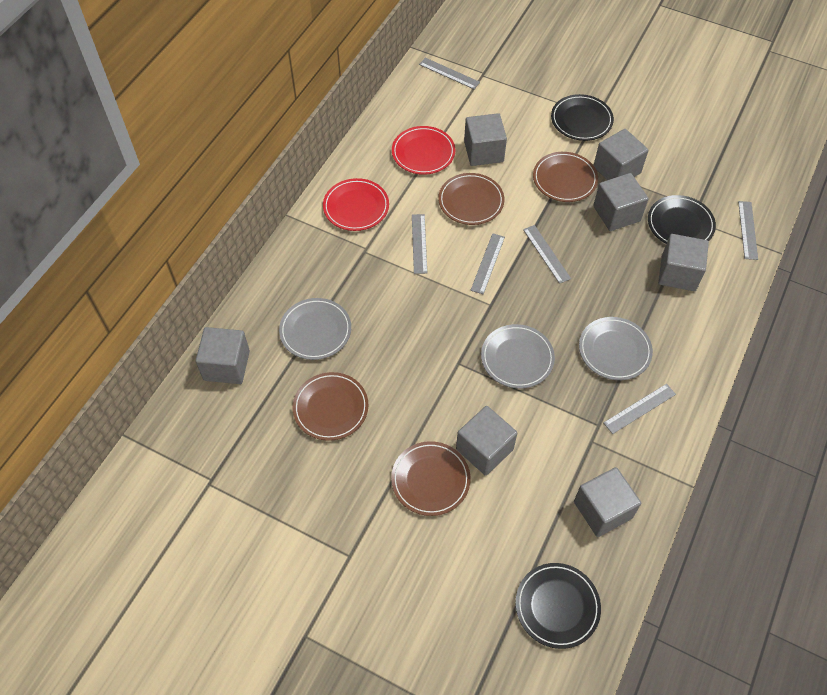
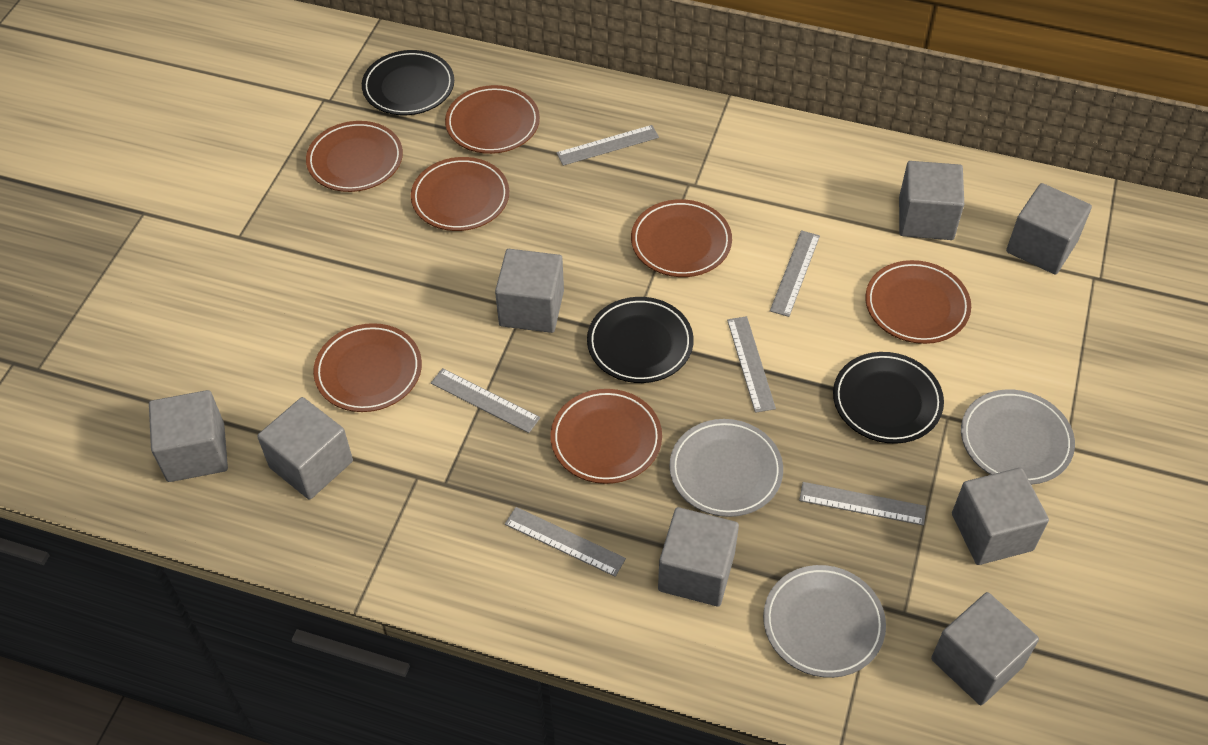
brown plate: [293,372,368,441] [391,441,470,516] [438,173,504,225] [533,152,598,202] = 4 -> [306,121,403,192] [313,323,422,412] [411,157,509,231] [445,85,540,154] [550,389,662,484] [631,199,732,277] [865,260,971,344] = 7
grey cube: [196,327,250,384] [456,406,517,476] [464,113,507,166] [574,467,641,537] [593,173,648,231] [594,129,648,180] [658,234,709,291] = 7 -> [149,390,228,482] [257,397,353,500] [495,249,564,333] [658,507,739,607] [899,161,964,240] [931,592,1039,705] [952,468,1049,565] [1006,183,1092,274] = 8
red plate: [323,178,389,231] [392,126,455,175] = 2 -> none = 0

